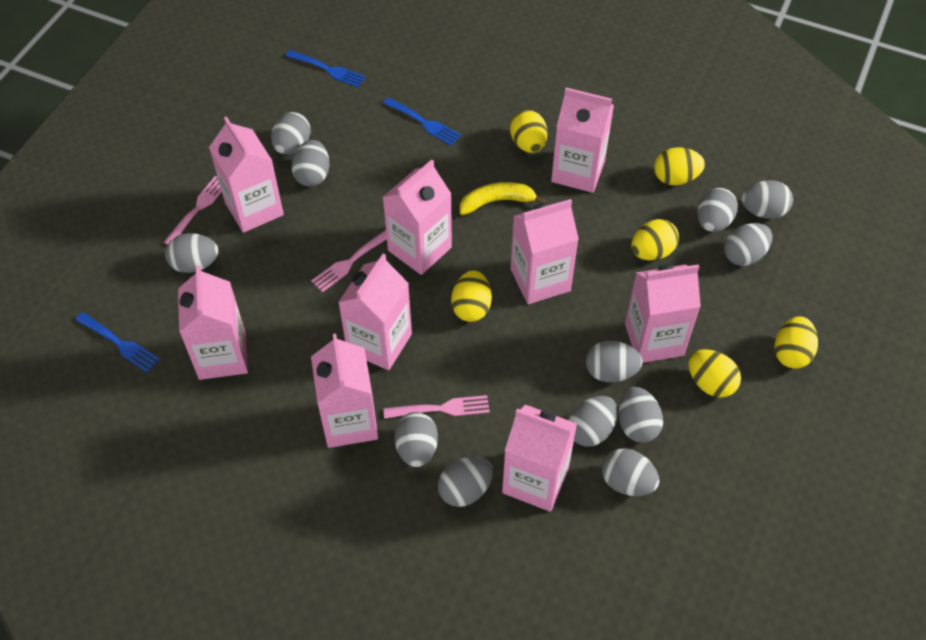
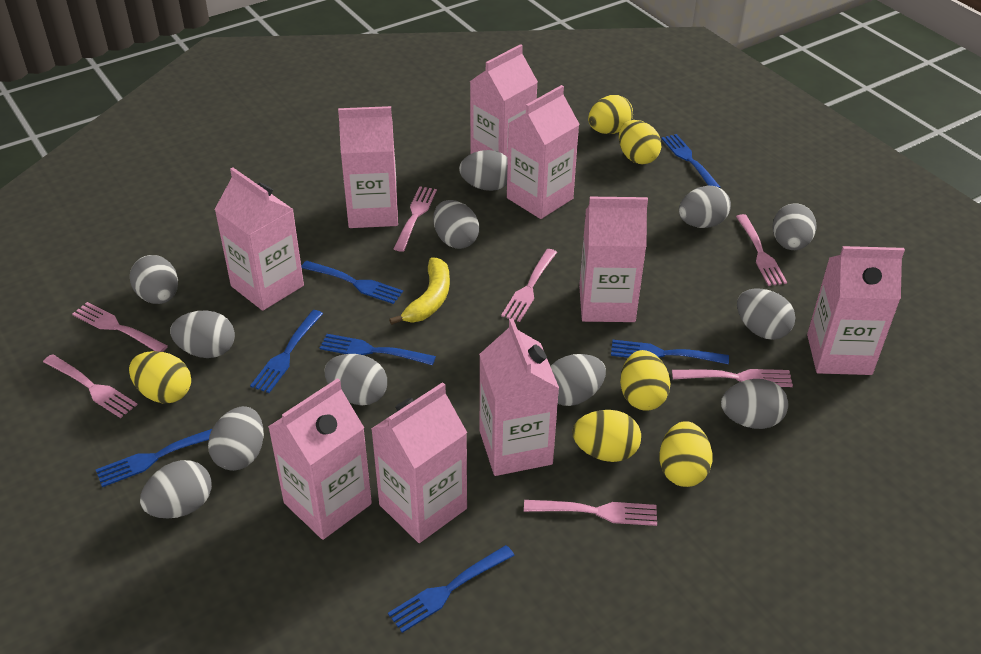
blue fork: [75,312,160,372] [286,50,366,88] [383,97,461,146] = 3 -> [96,429,212,487] [250,310,323,393] [301,261,403,304] [320,334,436,365] [388,545,515,633] [611,340,729,364] [661,134,721,188] = 7
pink fork: [164,176,222,245] [311,230,387,292] [383,395,490,419] = 3 -> [43,354,138,418] [72,302,168,352] [393,187,437,252] [501,249,557,322] [524,500,657,526] [672,369,793,387] [736,214,787,286] = 7

